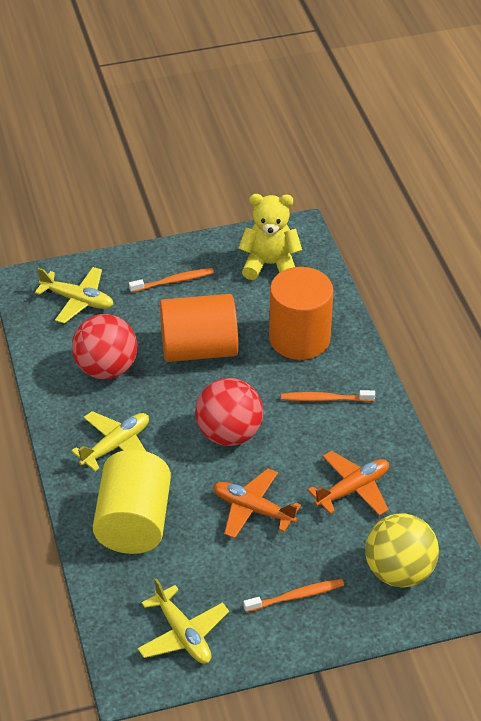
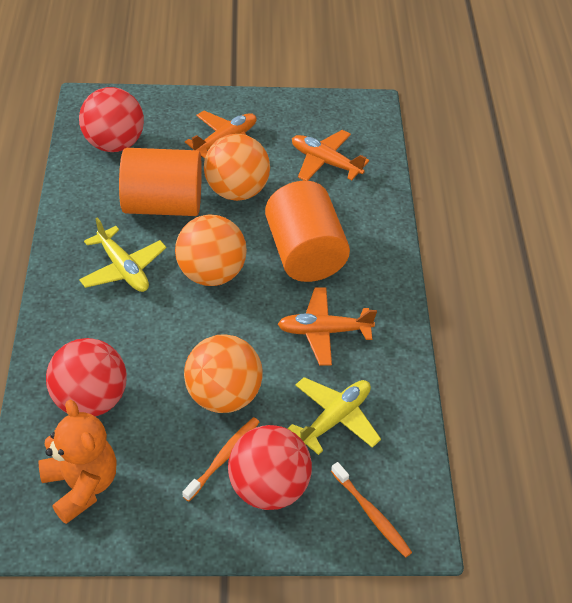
orange ball: none = 0 -> [175,215,247,286] [184,334,263,413] [204,134,270,201] = 3
orange plane: [213,468,301,539] [308,451,389,516] = 2 -> [185,111,257,159] [278,287,377,365] [292,130,369,181] = 3
orange teddy bear: none = 0 -> [39,400,117,524] = 1
orange toothbrush: [129,268,214,293] [243,579,344,612] [281,390,375,402] = 3 -> [182,417,259,501] [331,462,412,558] = 2
red ball: [72,314,137,379] [195,378,263,446] = 2 -> [46,338,127,417] [79,87,144,152] [228,425,312,510] = 3
yellow ball: [365,513,439,588] = 1 -> none = 0
yellow cylinder: [93,450,171,554] = 1 -> none = 0
yellow plane: [35,267,114,324] [71,411,149,471] [137,578,229,664] = 3 -> [79,217,166,292] [288,377,381,455] = 2
yellow teddy bear: [238,194,302,280] = 1 -> none = 0

